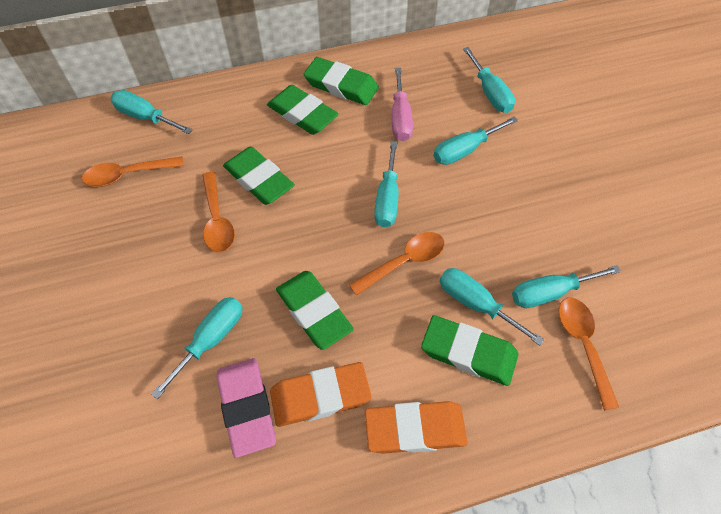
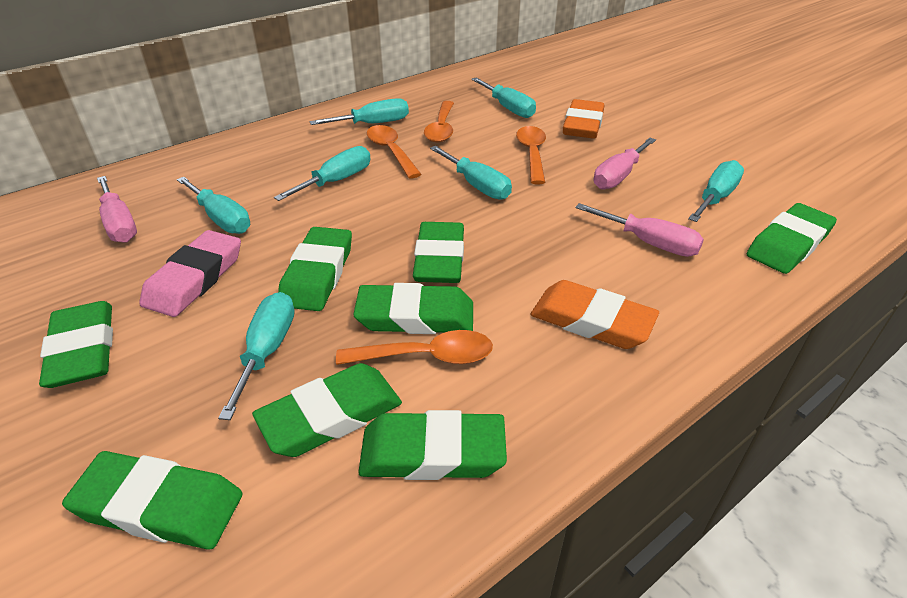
green eraser: [223,146,295,205] [267,85,339,135] [276,271,354,350] [304,57,379,105] [421,315,519,386] = 5 -> [39,301,113,388] [62,451,243,550] [252,363,402,457] [278,227,352,311] [353,283,473,334] [358,410,507,480] [413,222,464,283] [747,203,837,274] = 8
pink screwdriver: [392,68,413,141] = 1 -> [97,176,137,243] [575,203,704,257] [593,138,656,189] = 3

